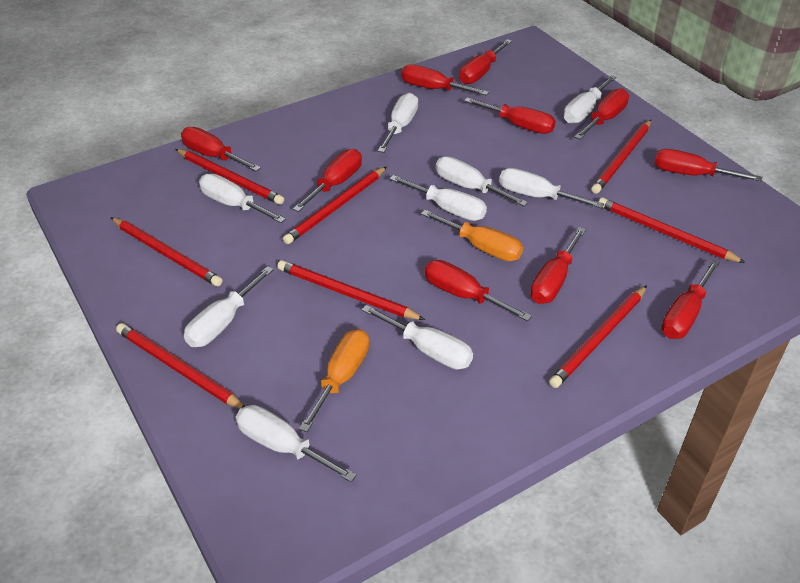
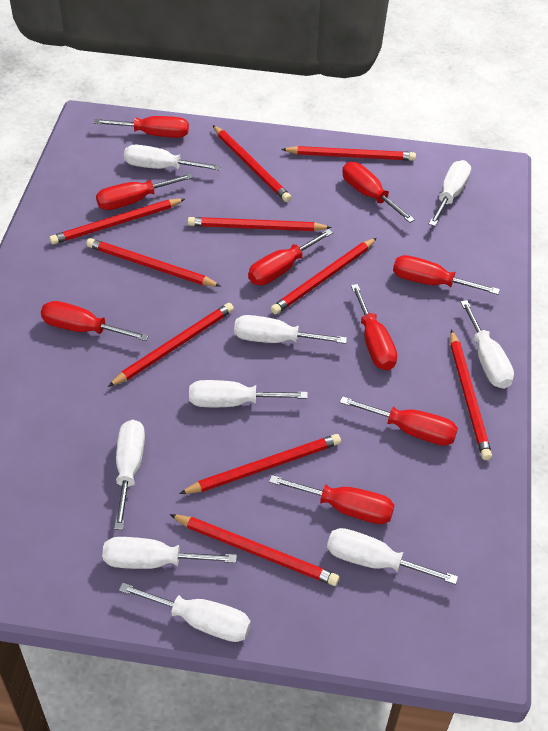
orange screwdriver: [299,329,369,432] [421,210,523,261] = 2 -> none = 0
red pencil: [111,217,223,287] [116,323,245,409] [175,149,284,205] [277,260,425,320] [283,166,387,244] [549,285,647,388] [591,120,651,194] [599,198,746,263] = 8 -> [49,198,185,244] [86,238,221,287] [108,303,234,387] [170,514,339,586] [179,434,341,494] [188,217,332,231] [213,125,292,202] [270,238,377,314] [281,146,416,161] [450,330,492,460] = 10
red screwdriver: [181,127,261,171] [293,149,362,212] [401,64,489,96] [424,260,532,321] [459,39,512,84] [464,98,556,134] [530,227,586,304] [575,88,629,140] [654,149,762,181] [661,260,720,339] = 10 -> [41,301,149,341] [94,116,189,138] [96,173,193,210] [248,229,333,285] [269,475,394,524] [340,396,458,446] [342,162,415,223] [351,284,397,370] [393,255,500,295] = 9

